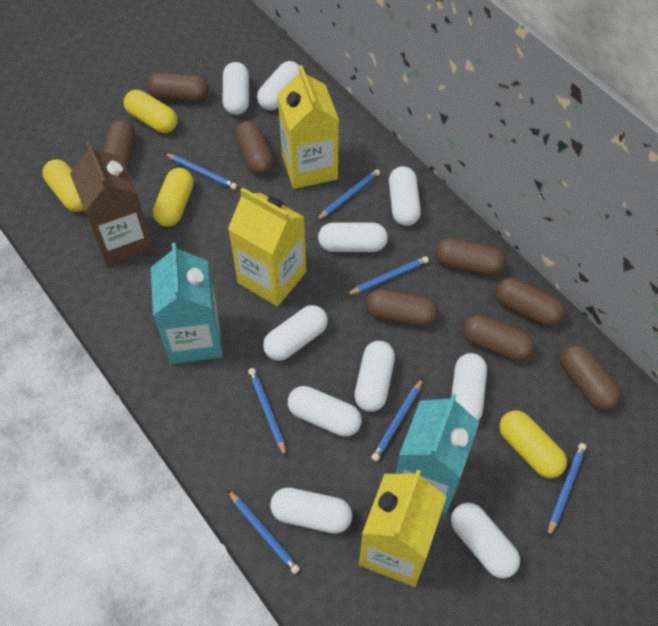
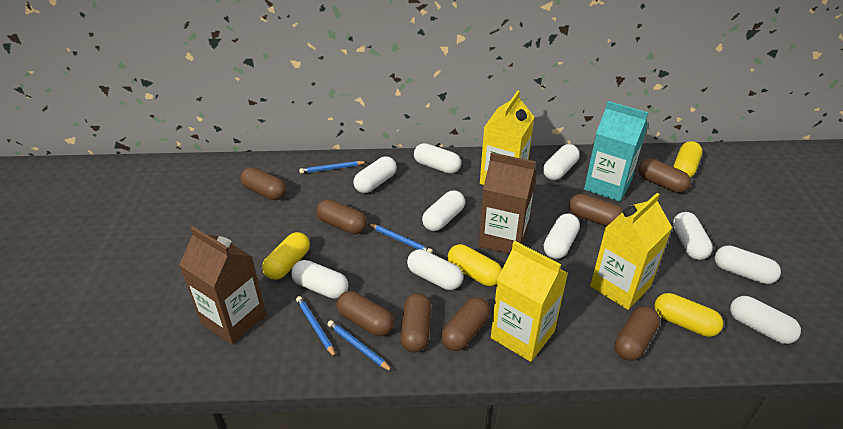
blue pencil: [164,153,237,190] [228,490,300,574] [248,368,286,457] [316,169,380,221] [346,256,429,295] [371,378,423,461] [548,443,586,537] = 7 -> [296,296,336,358] [299,161,367,174] [327,320,393,372] [369,224,433,253] = 4
brown carton: [70,141,154,266] = 1 -> [179,226,266,345] [479,152,536,254] = 2
turquoise carton: [151,243,223,364] [396,394,479,514] = 2 -> [584,101,648,202] = 1

